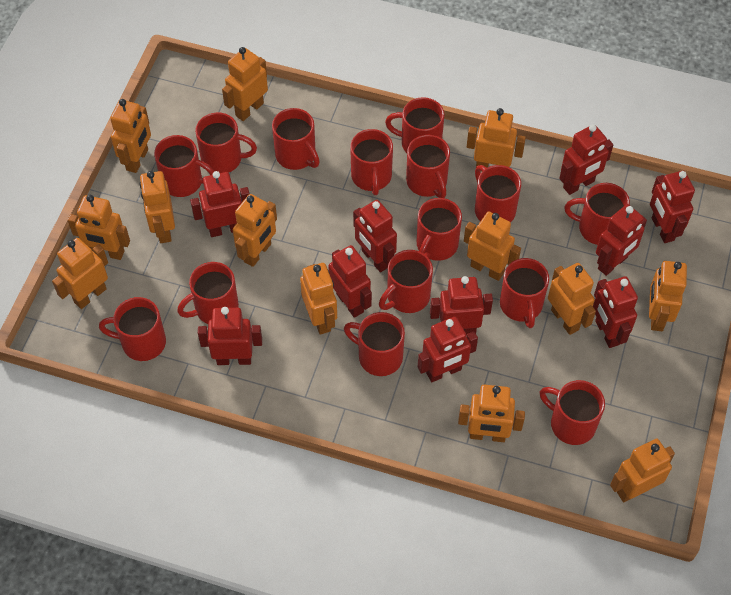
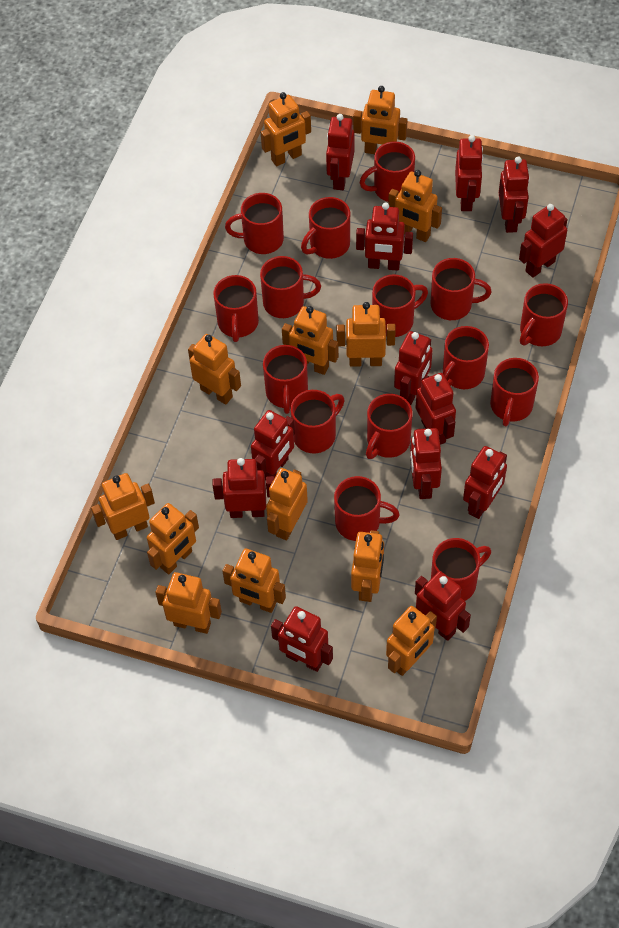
red robot: [190,171,250,237] [198,307,262,365] [328,245,372,318] [353,200,397,272] [418,317,478,382] [430,276,493,335] [559,124,613,195] [593,276,638,348] [596,204,647,276] [650,171,695,243] = 10 -> [213,458,275,518] [251,410,295,481] [271,606,333,672] [326,114,354,190] [356,202,413,271] [394,331,433,405] [410,428,442,499] [415,571,471,641] [416,373,456,445] [455,135,483,211] [463,446,507,519] [499,157,530,233] [519,204,567,278] = 13

